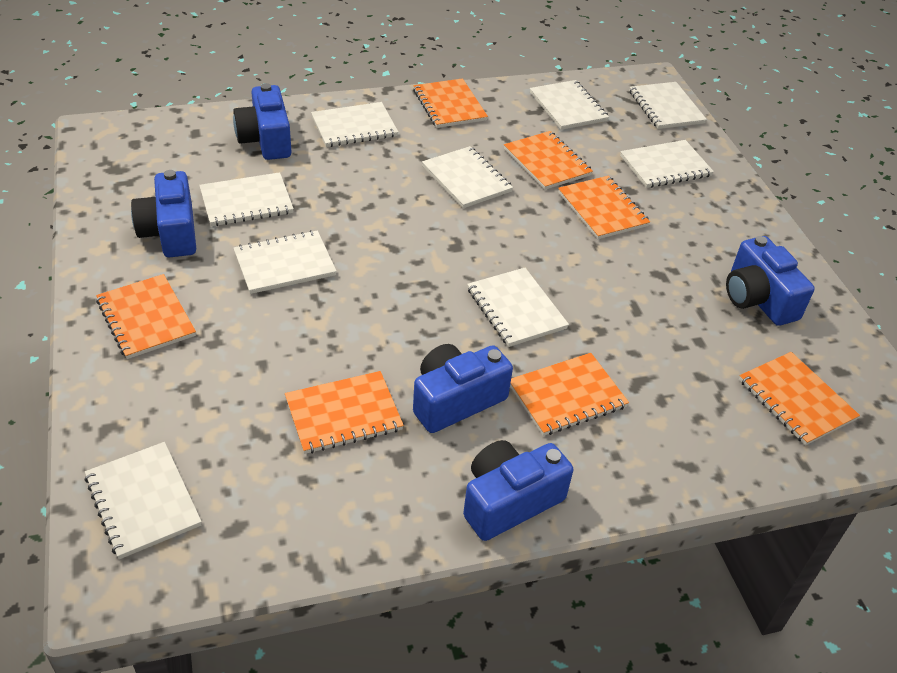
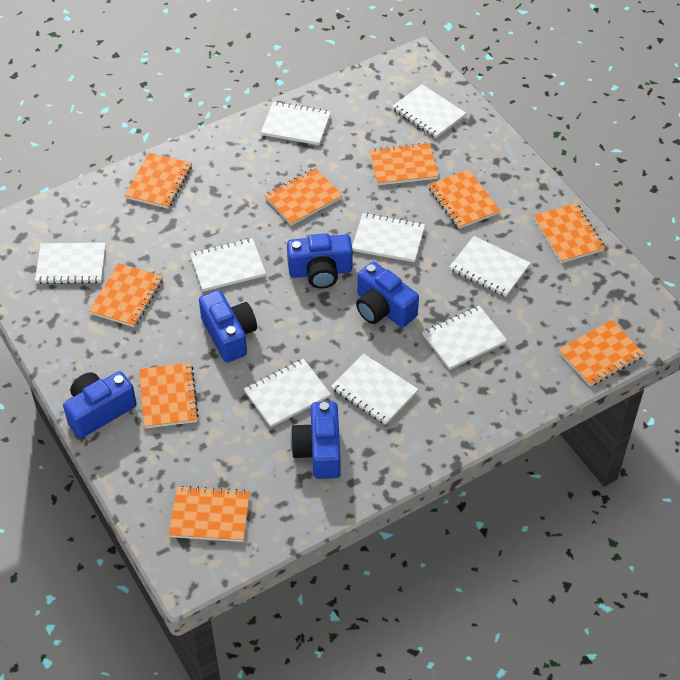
orange notebook: [96,274,196,359] [285,371,404,454] [413,78,488,128] [504,131,593,190] [510,353,629,436] [558,176,650,239] [739,352,860,446] = 7 -> [89,263,163,327] [125,152,192,209] [139,363,199,428] [169,486,250,542] [264,168,343,226] [370,143,439,185] [428,169,501,229] [534,203,605,263] [558,320,644,387] = 9

